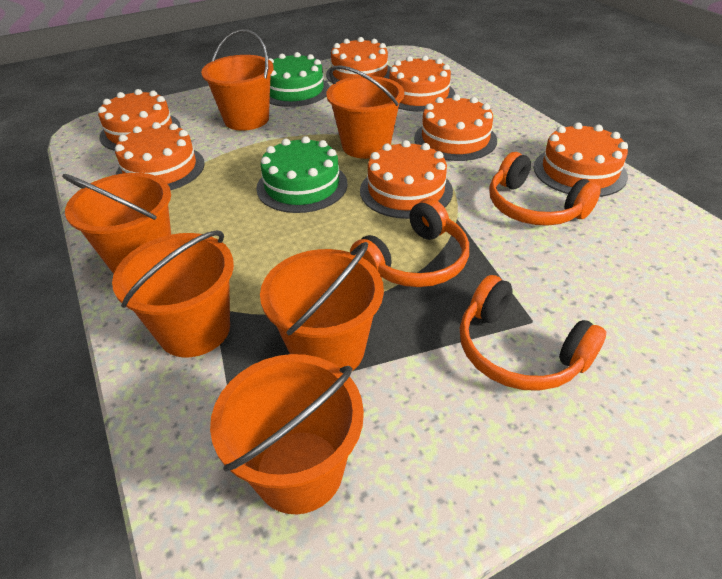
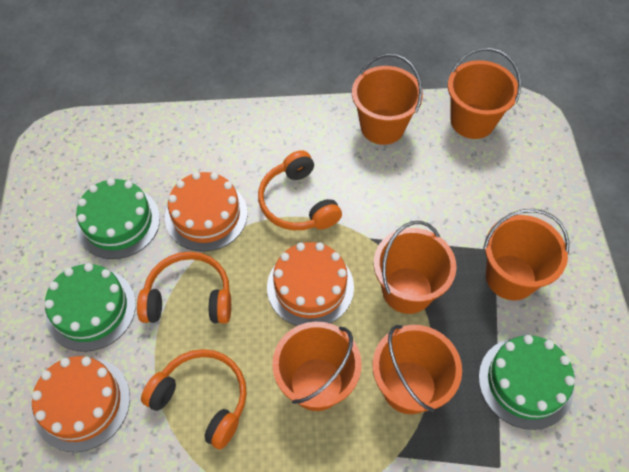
green cake: [256,136,348,213] [269,52,330,107] = 2 -> [44,263,136,352] [76,178,160,259] [479,335,575,430] = 3
orange cake: [98,89,180,151] [115,122,205,190] [326,37,391,83] [360,140,453,219] [389,55,455,112] [414,94,497,161] [534,122,628,197] = 7 -> [31,356,130,452] [165,172,248,252] [267,242,354,326] = 3

